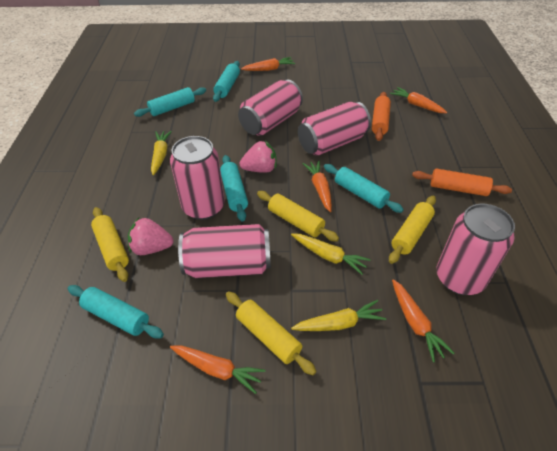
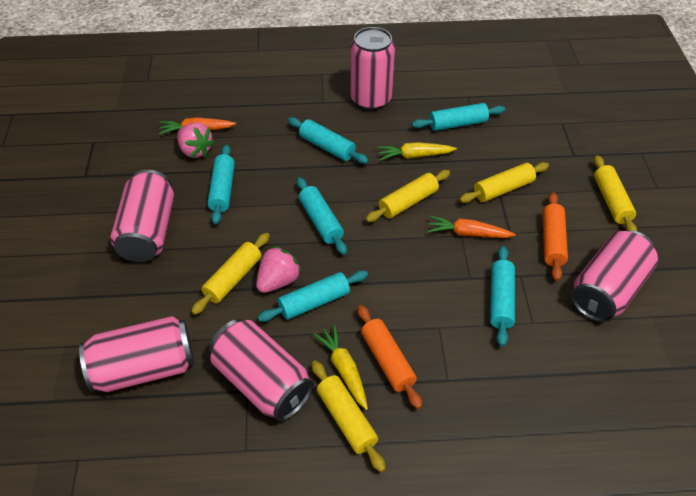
orange carrot: [170,345,266,394] [241,57,295,71] [303,160,332,212] [390,87,447,113] [392,279,455,362] = 5 -> [159,117,236,135] [428,216,516,238] = 2
turquoise rolling pin: [68,285,164,339] [134,87,206,117] [213,61,240,102] [220,155,248,222] [324,164,404,213] = 5 -> [207,145,235,224] [258,271,368,322] [288,117,369,164] [297,177,347,255] [412,103,505,131] [490,246,515,347] = 6
yellow carrot: [151,131,172,175] [291,233,371,275] [291,300,386,331] = 3 -> [313,325,368,410] [377,142,457,161] = 2
yellow rolling pin: [91,207,129,282] [226,292,316,375] [257,191,339,242] [389,196,436,264] = 4 -> [191,233,270,315] [312,361,386,472] [365,170,450,222] [459,162,549,203] [594,155,637,231] = 5

